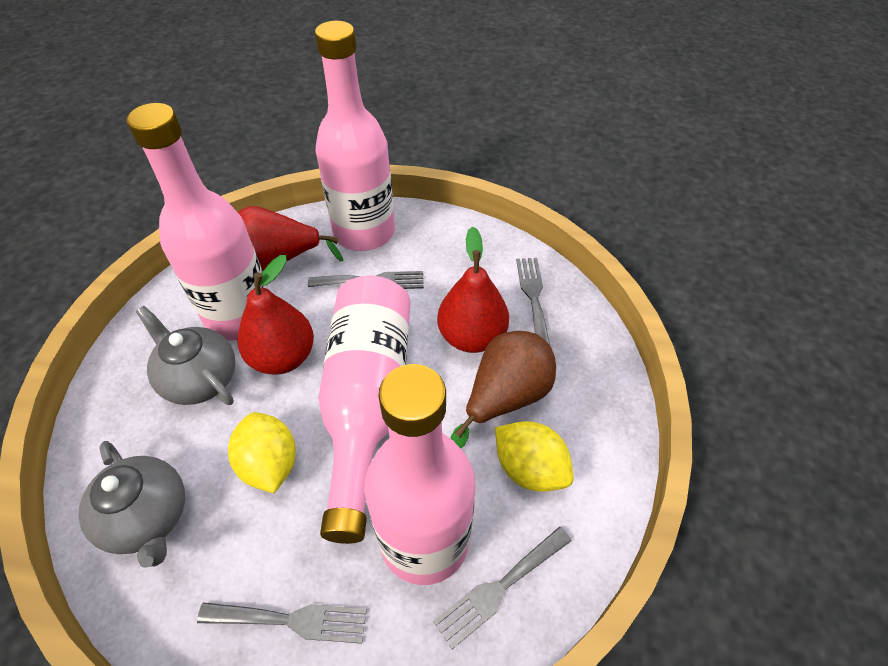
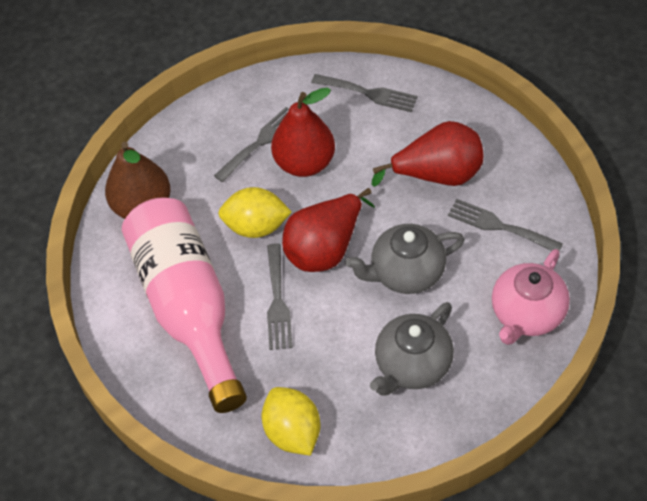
pink bottle: [127,103,269,340] [315,21,395,251] [318,276,411,544] [364,364,476,585] = 4 -> [122,197,247,413] = 1
pink teapot: none = 0 -> [492,249,570,345] = 1

